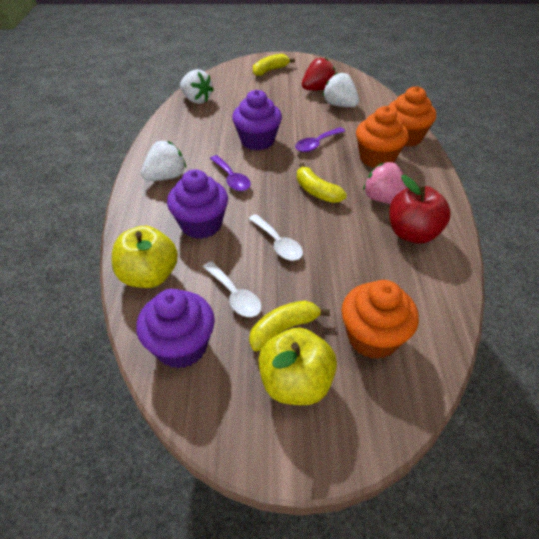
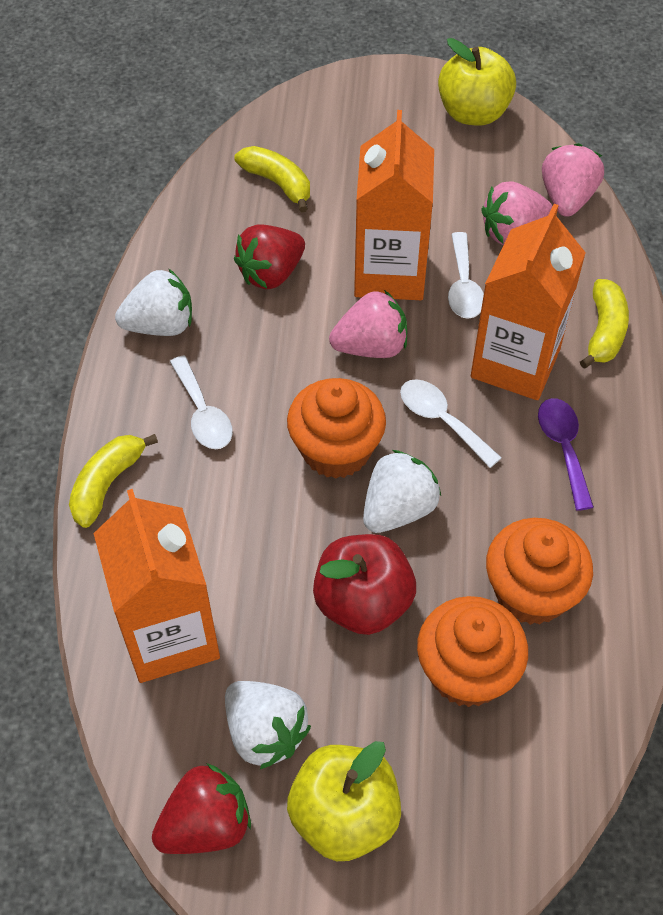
orange carton: none = 0 -> [94,489,220,683] [354,110,434,300] [471,204,586,400] = 3
pink strawberry: [363,162,408,204] = 1 -> [329,290,407,358] [481,181,552,245] [542,143,604,217] = 3
purple cupcake: [136,289,215,369] [167,169,228,239] [232,90,282,150] = 3 -> none = 0
purple spoon: [210,155,251,191] [295,127,345,152] = 2 -> [538,398,594,511] = 1
red strawberry: [302,58,335,90] = 1 -> [152,763,251,854] [234,224,305,289] = 2
white spoon: [203,261,262,317] [248,214,303,261] = 2 -> [170,356,233,449] [400,379,502,468] [448,232,484,319] = 3

